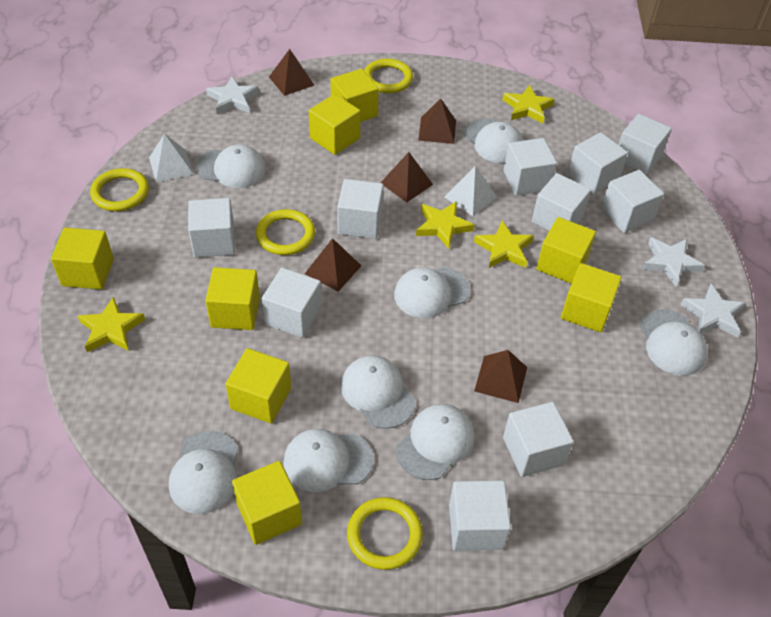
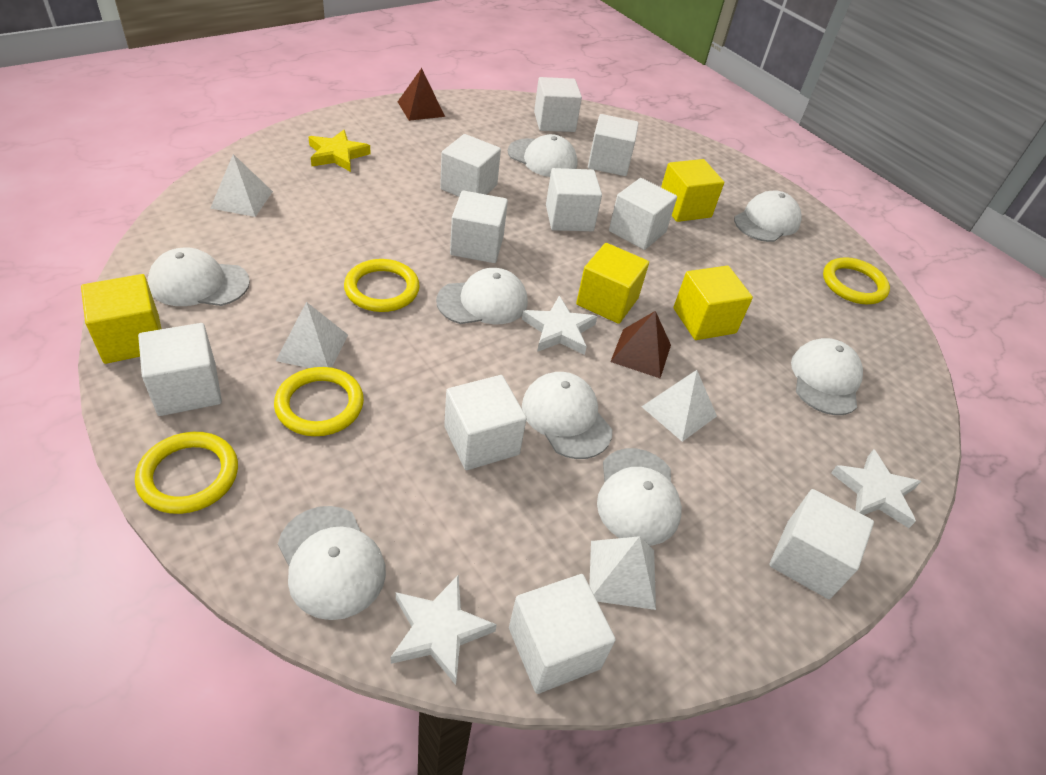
brown pyramid: [269,49,314,96] [305,238,361,292] [381,152,433,202] [418,98,456,144] [474,350,527,403] = 5 -> [398,68,445,121] [610,311,671,378] = 2
white pyramid: [149,133,193,182] [444,165,497,216] = 2 -> [210,154,273,217] [276,302,348,368] [589,536,656,610] [642,370,717,442] = 4
yellow cube: [51,228,114,289] [205,267,260,330] [226,348,291,423] [232,461,302,545] [309,94,360,155] [330,69,379,122] [536,217,596,284] [561,263,622,332] = 8 -> [81,274,161,364] [576,243,649,324] [661,159,724,222] [673,266,753,340] = 4
yellow star: [78,297,145,352] [416,201,474,249] [474,221,534,268] [502,85,555,124] = 4 -> [309,130,371,172] = 1

